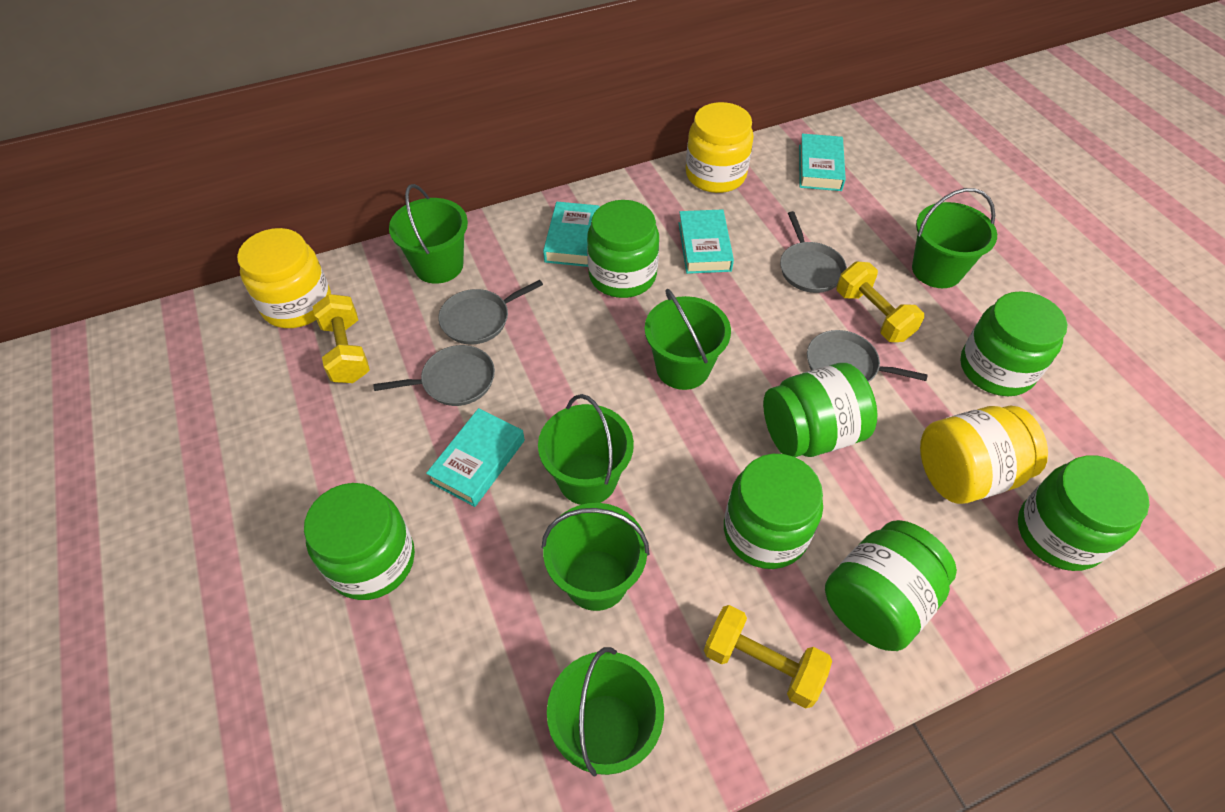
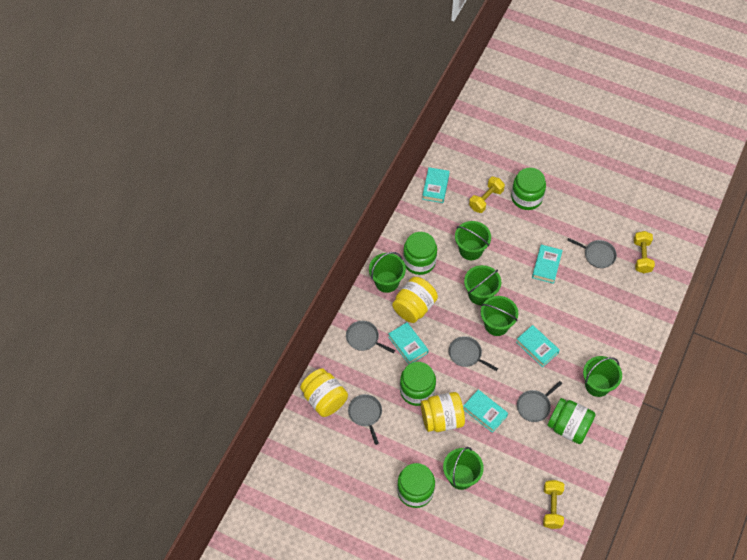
green jar: [304,483,415,600] [587,200,659,298] [724,454,823,569] [763,363,877,457] [825,520,957,651] [960,291,1067,396] [1018,455,1150,571] = 7 -> [397,463,435,508] [400,362,436,406] [403,232,437,275] [511,167,546,210] [548,398,596,444] = 5
grey pan: [373,345,495,406] [438,280,543,345] [780,211,847,293] [807,330,928,382] = 4 -> [346,321,395,353] [348,394,382,445] [449,336,498,371] [517,381,562,422] [567,238,617,268] = 5
turquoise book: [426,408,525,507] [543,202,600,267] [678,209,734,274] [799,134,846,191] = 4 -> [388,322,428,364] [422,167,450,203] [463,390,508,433] [516,325,560,367] [532,245,563,284] = 5

